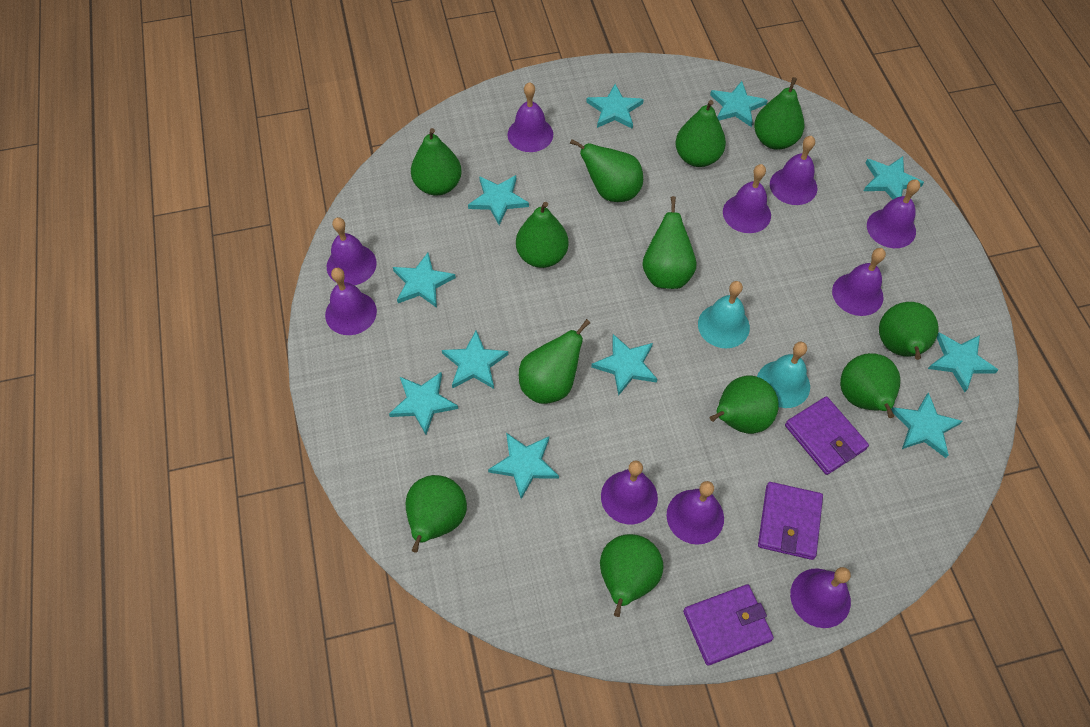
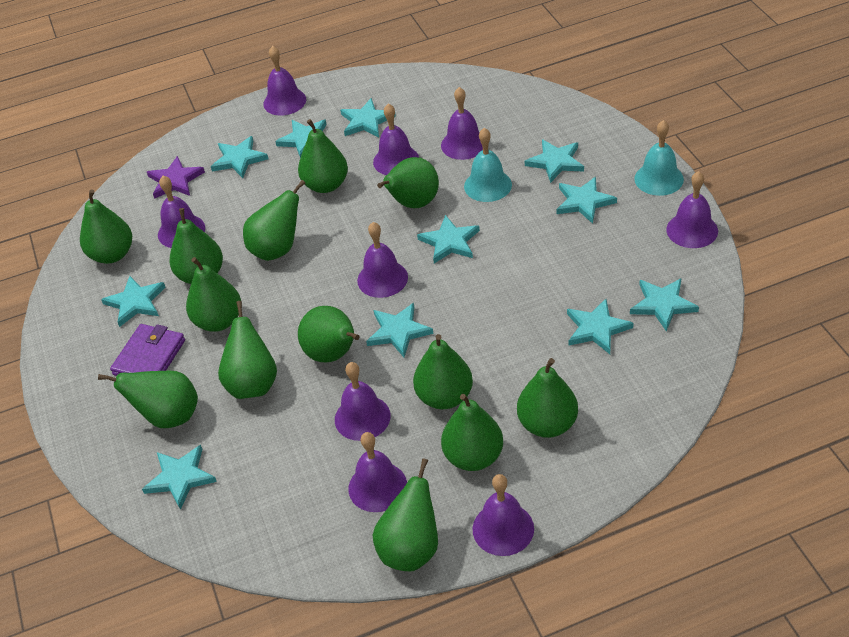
green pear: [406,475,467,552] [411,128,462,195] [516,202,569,268] [519,319,590,404] [570,139,643,202] [600,534,664,617] [642,196,696,289] [675,100,726,167] [710,375,779,434] [754,77,804,150] [840,353,900,418] [879,302,938,360] = 12 -> [80,190,132,264] [98,371,198,428] [169,208,223,284] [186,257,241,332] [218,301,277,399] [243,180,305,261] [298,119,348,193] [298,306,360,362] [373,458,438,571] [377,157,439,208] [413,334,473,409] [441,394,503,471] [517,358,578,438] = 13
purple bell: [325,268,377,335] [327,217,377,285] [507,82,553,152] [601,460,658,524] [667,481,724,545] [723,164,771,233] [770,136,818,205] [790,567,851,628] [832,248,886,316] [867,179,920,248] = 10 -> [158,176,205,248] [263,46,306,115] [335,362,391,441] [348,432,407,512] [357,222,408,298] [373,104,419,175] [441,87,483,160] [472,474,534,556] [666,171,718,248] = 9
purple star: none = 0 -> [147,156,205,199] = 1
purple wallet: [683,584,774,666] [758,482,823,560] [785,396,869,475] = 3 -> [110,324,185,376] = 1

